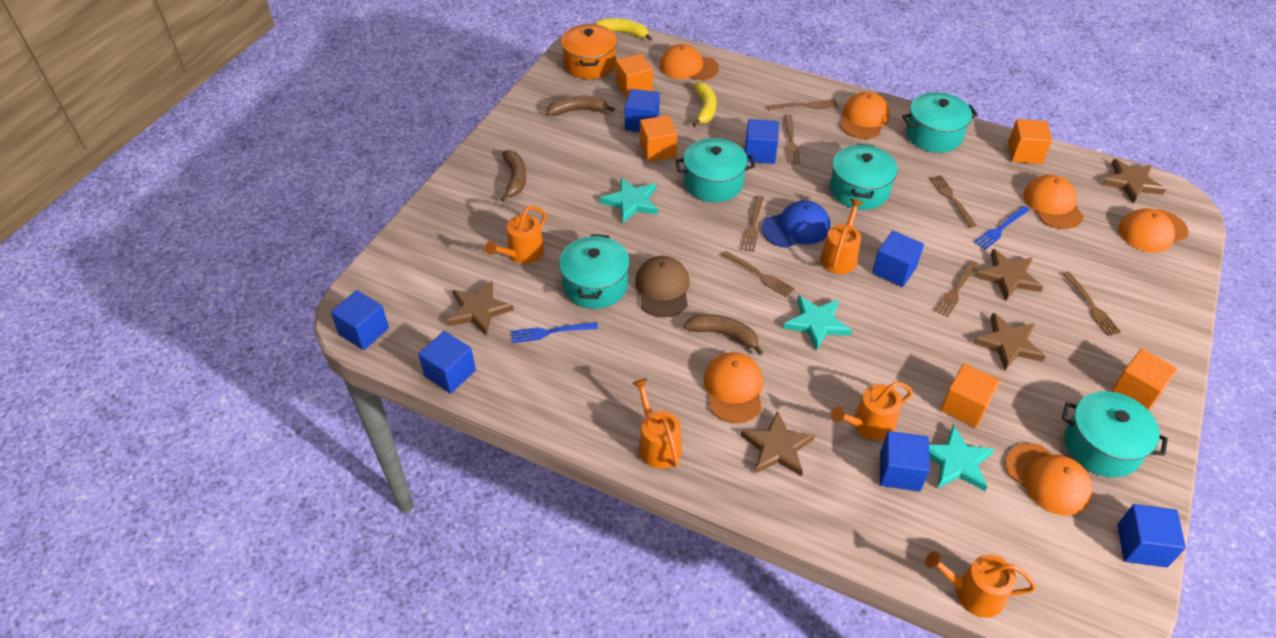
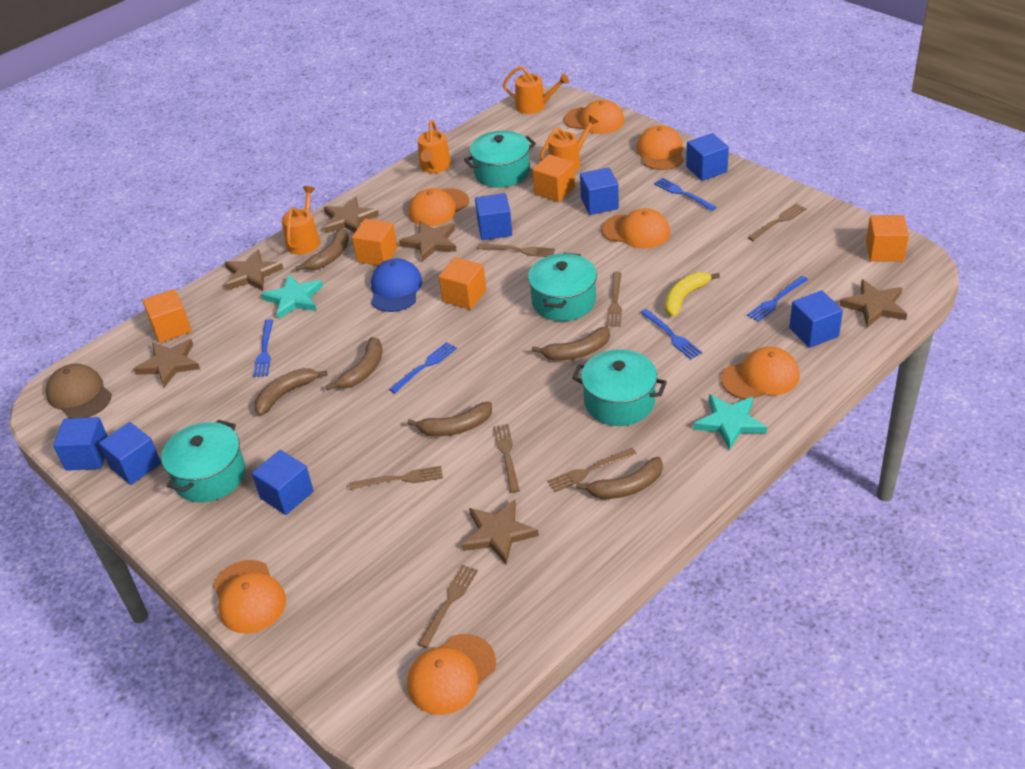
blue fork: [511,322,598,343] [974,206,1029,250] = 2 -> [253,319,273,377] [389,342,457,393] [640,309,702,360] [654,178,716,211] [747,276,808,322] = 5
brown banana: [500,150,526,202] [546,96,615,116] [684,314,763,355] = 3 -> [254,368,327,416] [295,228,349,271] [326,337,382,390] [407,402,492,436] [532,327,610,361] [576,457,663,499] = 6
brown star: [447,281,514,336] [740,411,815,476] [973,313,1045,370] [975,249,1043,301] [1101,159,1166,204] = 5 -> [134,339,200,388] [225,250,283,291] [323,197,379,233] [399,221,457,262] [462,499,539,564] [839,279,907,328] = 6
orange cap: [660,44,719,81] [704,352,763,423] [840,92,890,139] [1005,443,1093,516] [1023,175,1084,229] [1118,208,1189,253] = 6 -> [213,560,286,634] [407,634,496,715] [408,188,469,226] [564,99,625,134] [602,208,670,249] [636,125,684,170] [721,347,800,399] = 7
orange pot: [561,24,617,79] = 1 -> none = 0
orange watering can: [485,206,546,264] [632,378,682,468] [820,199,863,274] [831,382,913,441] [925,552,1036,618] = 5 -> [282,186,320,255] [418,120,451,173] [503,66,569,114] [540,115,598,172] = 4
turquoise pot: [559,234,630,309] [676,138,755,202] [830,144,898,210] [902,92,978,153] [1062,391,1168,477] = 5 -> [161,420,245,502] [464,131,536,188] [528,252,597,321] [572,349,667,426] = 4
turquoise star: [600,177,658,223] [783,295,852,351] [929,425,995,491] = 3 -> [261,275,323,319] [694,394,767,450] = 2
yellow banana: [595,18,652,41] [692,82,716,127] = 2 -> [665,272,720,317] = 1

